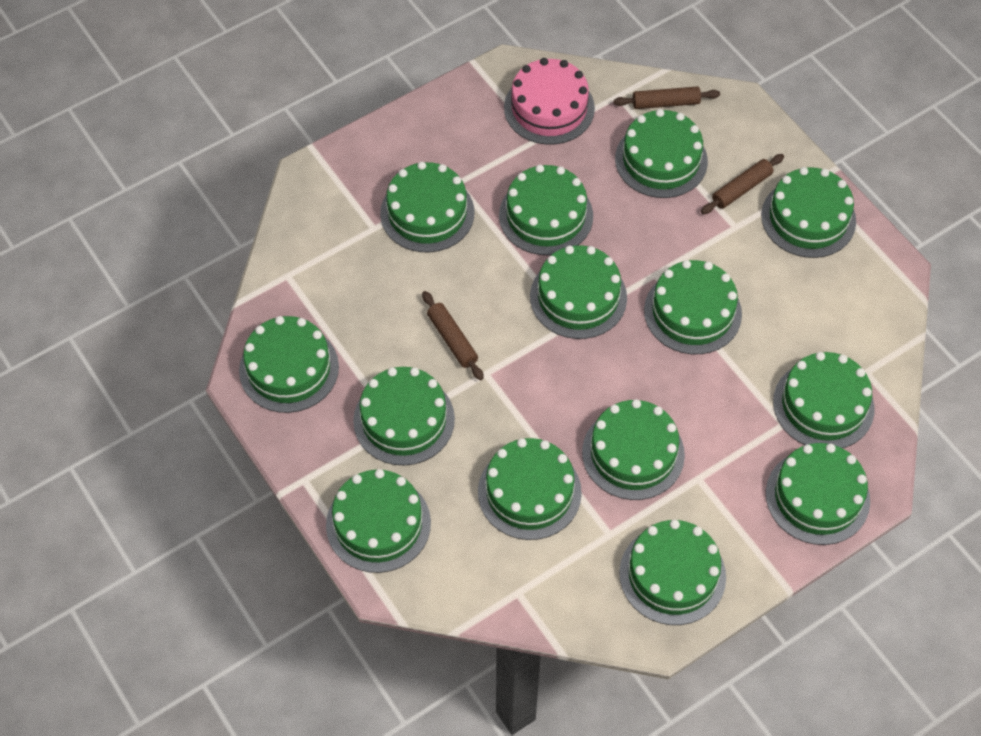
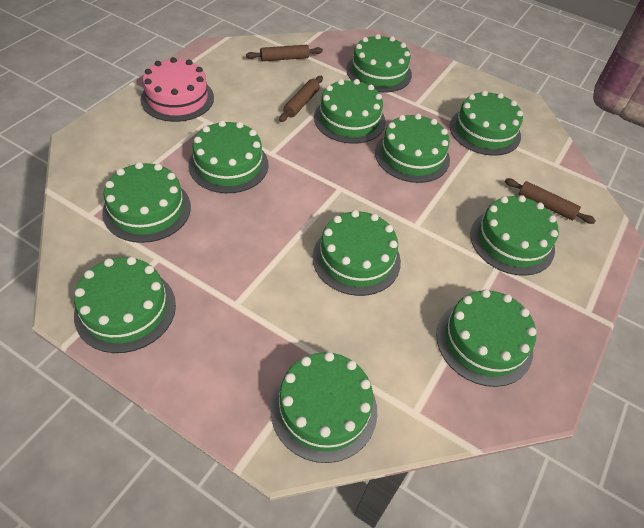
green cake: [239,316,339,413] [326,469,431,573] [353,367,455,465] [380,162,475,252] [478,438,582,540] [499,165,593,255] [530,245,627,339] [582,399,685,500] [615,109,708,198] [619,520,726,625] [644,260,742,354] [761,167,856,258] [766,443,870,545] [773,352,874,448] = 14 -> [74,257,176,353] [102,162,191,243] [189,120,269,193] [270,352,377,463] [312,210,401,296] [314,79,386,144] [346,34,412,92] [375,114,450,183] [436,289,536,387] [450,90,523,156] [470,195,559,276] = 11

